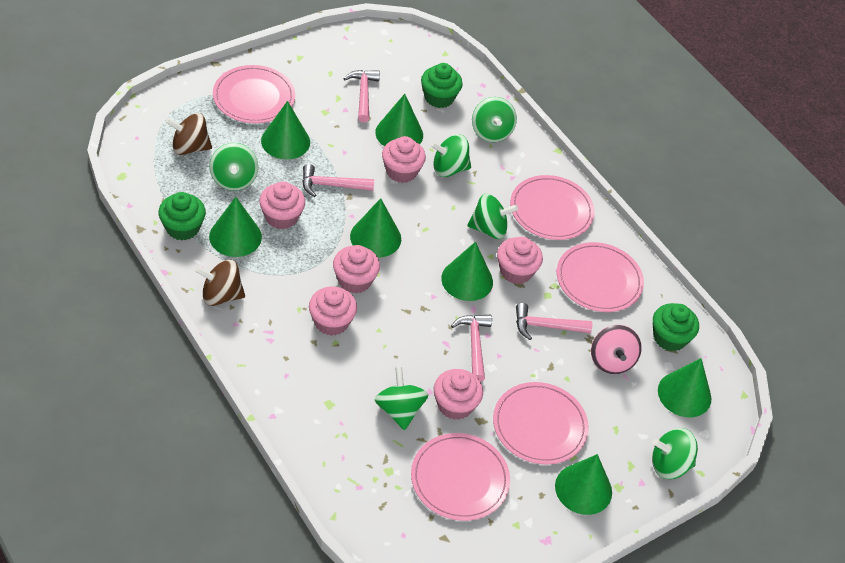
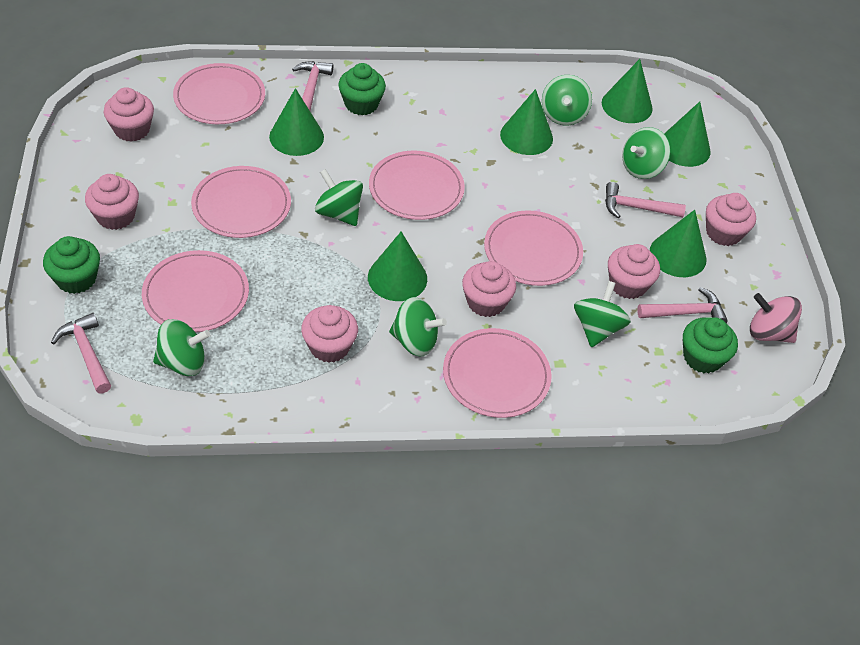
brown spinning top: [165,113,212,155] [195,260,245,306] = 2 -> none = 0
green cone: [209,197,262,257] [261,101,310,160] [350,198,401,258] [375,94,423,146] [441,242,493,301] [555,454,612,515] [658,358,711,418] = 7 -> [269,88,324,156] [368,231,427,301] [500,89,553,155] [602,59,653,123] [650,210,707,277] [664,102,710,167] = 6
pink plate: [213,65,295,123] [411,433,510,521] [493,382,589,465] [510,175,595,240] [557,242,644,312] = 5 -> [142,250,249,332] [173,63,265,124] [191,166,291,238] [369,151,465,220] [443,328,552,418] [484,211,583,286] = 6

